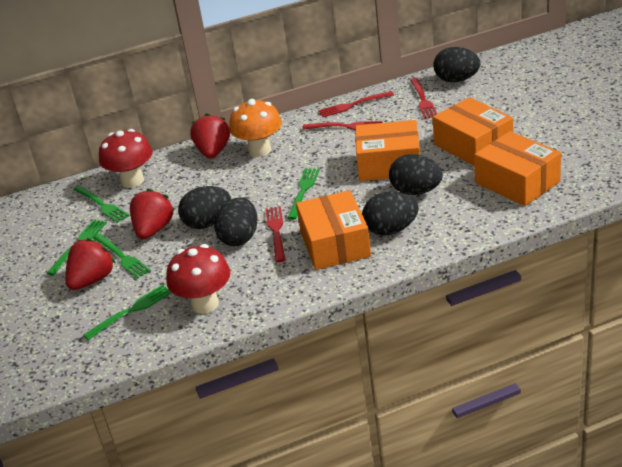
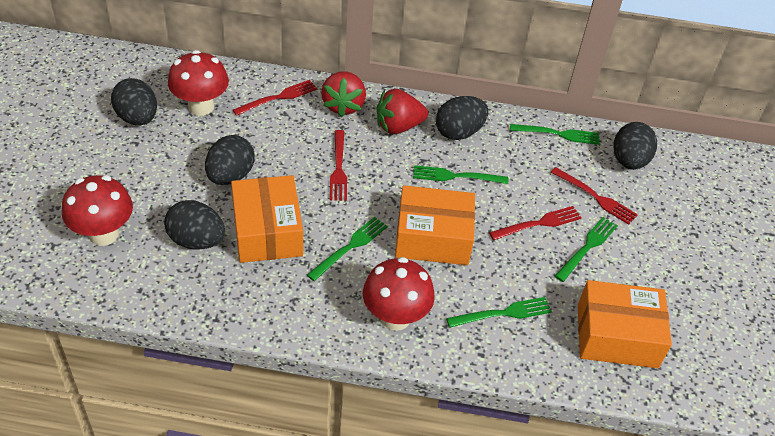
orange box: [296,190,371,270] [355,120,420,181] [433,97,513,166] [474,131,561,206] = 4 -> [231,175,303,263] [395,185,475,265] [578,280,672,368] = 3
orange mushroom: [229,99,282,157] = 1 -> none = 0
red mushroom: [99,129,152,188] [166,244,230,314] = 2 -> [62,175,133,246] [168,50,229,116] [363,257,435,331] = 3
red strawberry: [65,238,116,290] [130,189,174,239] [190,113,230,158] = 3 -> [321,71,366,117] [377,89,428,134] = 2

